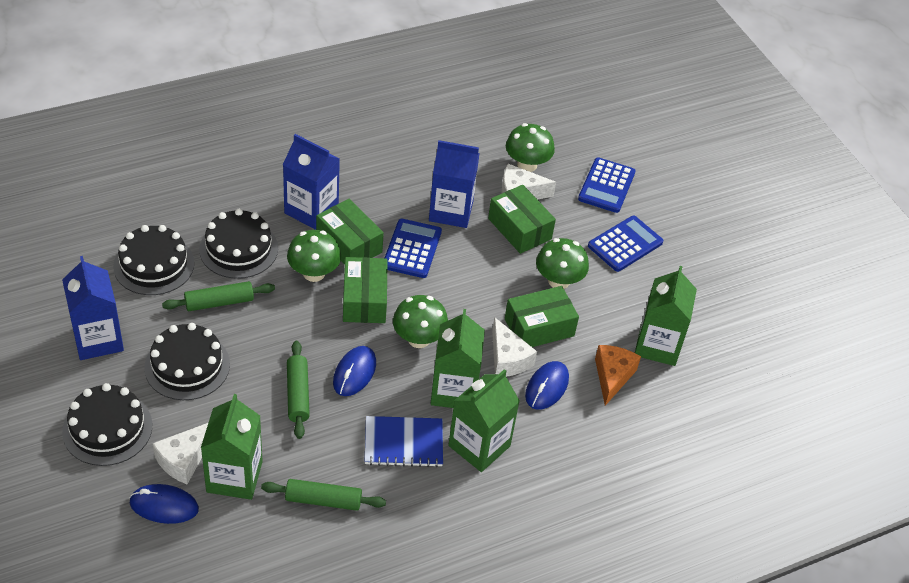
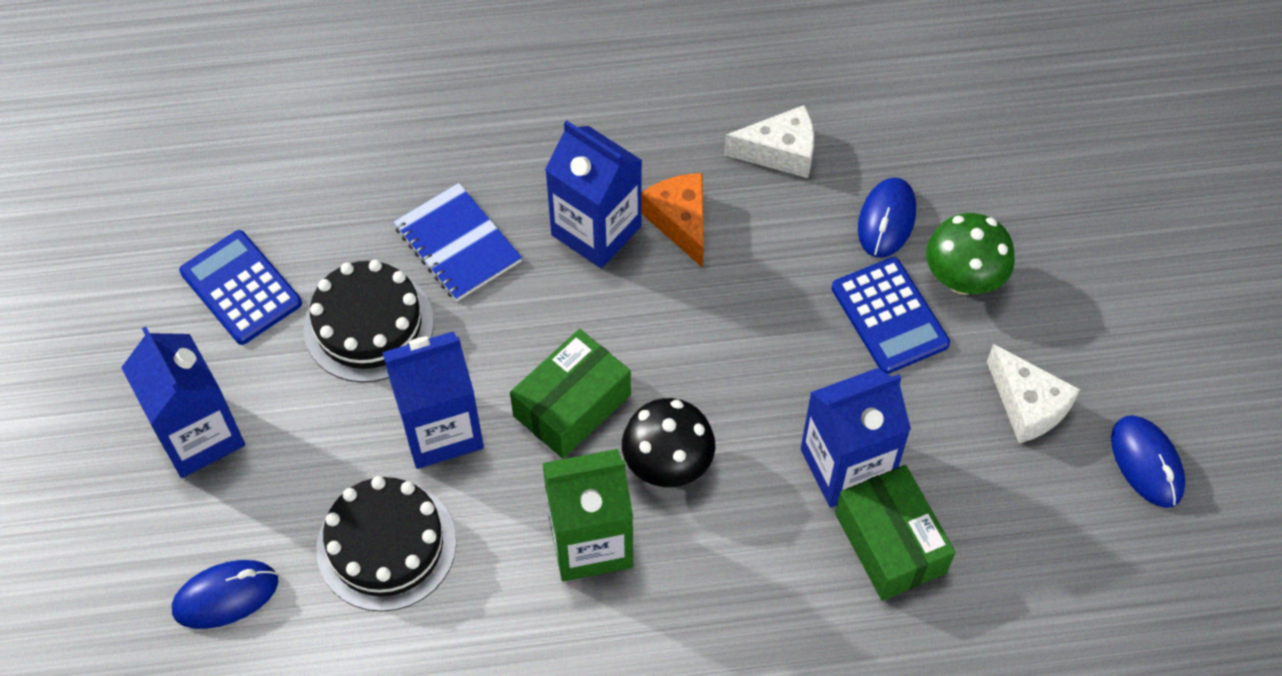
black cake: [62,383,152,466] [113,225,194,295] [144,323,230,400] [199,209,278,279] = 4 -> [304,260,434,383] [317,476,456,612] = 2
black mushroom: none = 0 -> [622,398,715,487] = 1
blue calculator: [385,219,442,278] [578,157,636,213] [588,216,664,272] = 3 -> [179,230,302,345] [831,257,950,374] = 2
blue carton: [62,256,124,360] [283,134,340,230] [429,140,480,228] = 3 -> [121,327,245,478] [382,331,484,469] [545,120,642,268] [801,368,911,508] = 4
green box: [316,199,384,265] [343,257,388,323] [488,185,556,254] [505,286,579,347] = 4 -> [510,329,631,459] [835,465,956,601] = 2
green carton: [201,394,263,500] [431,309,485,408] [448,369,520,472] [635,266,697,366] = 4 -> [542,449,633,581] = 1
green mushroom: [287,230,341,282] [393,295,448,348] [506,123,555,172] [536,238,589,289] = 4 -> [926,213,1015,295] = 1
green rolling pin: [162,281,275,311] [261,479,386,511] [287,341,310,439] = 3 -> none = 0
white cheese: [153,423,208,484] [492,317,537,377] [501,164,556,200] = 3 -> [724,105,814,178] [987,344,1080,443] = 2

